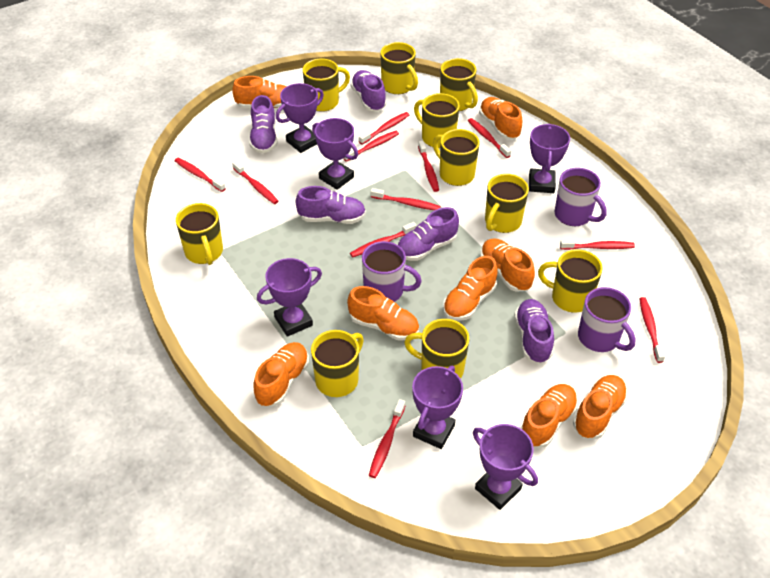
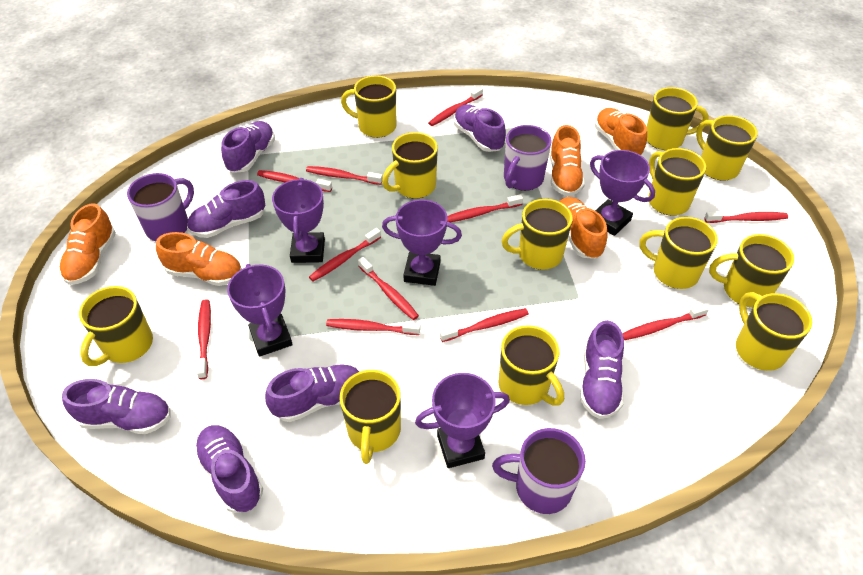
orange shoe: [232,76,287,108] [253,342,309,406] [347,286,419,341] [443,256,498,320] [479,97,522,139] [480,238,535,292] [521,384,578,448] [573,375,628,439] = 8 -> [59,203,116,285] [156,232,242,286] [550,125,585,196] [559,197,608,259] [594,108,647,155] = 5
purple shoe: [249,95,277,154] [296,186,366,224] [350,70,387,111] [397,207,459,261] [514,299,554,363] = 5 -> [62,379,171,434] [187,180,265,238] [194,425,263,513] [221,121,275,173] [265,365,359,422] [454,104,506,152] [580,320,624,419] = 7
purple trophy: [257,258,322,337] [276,83,324,153] [312,118,358,190] [412,366,463,449] [473,424,538,510] [529,124,570,193] = 6 -> [227,264,293,357] [272,178,325,263] [382,199,462,286] [415,373,510,468] [590,150,655,236] = 5
yellow mug: [176,203,223,265] [303,58,350,112] [311,330,364,397] [380,42,418,94] [404,319,469,378] [414,93,460,148] [433,129,480,186] [440,58,478,111] [485,174,529,233] [538,249,603,313] = 10 -> [79,286,153,366] [339,370,401,464] [341,75,396,138] [382,132,438,198] [498,325,564,406] [502,199,573,270] [639,217,718,289] [647,87,709,150] [648,148,706,216] [696,115,758,181] [709,234,794,307] [736,292,812,371] = 12

